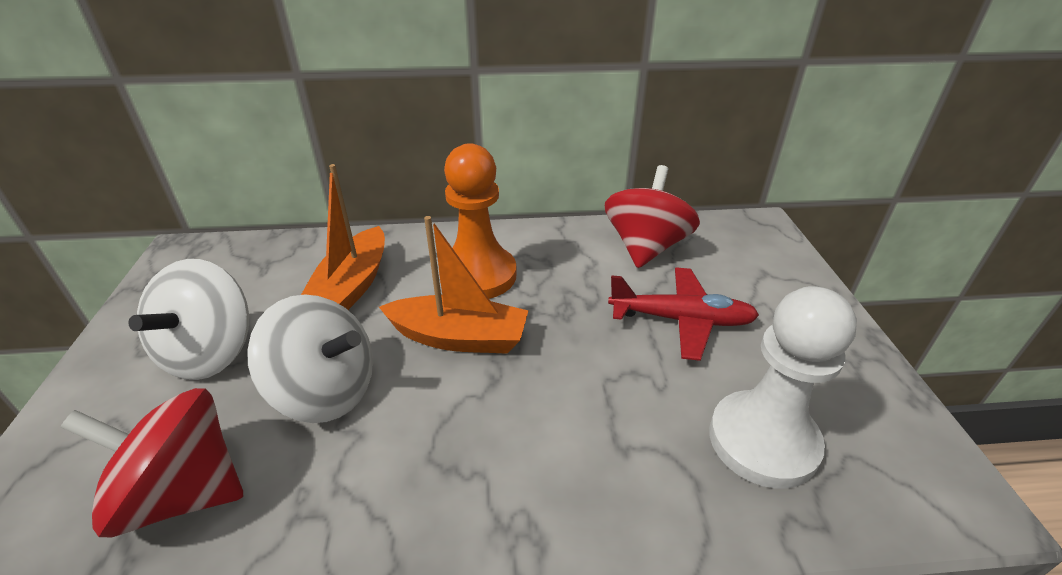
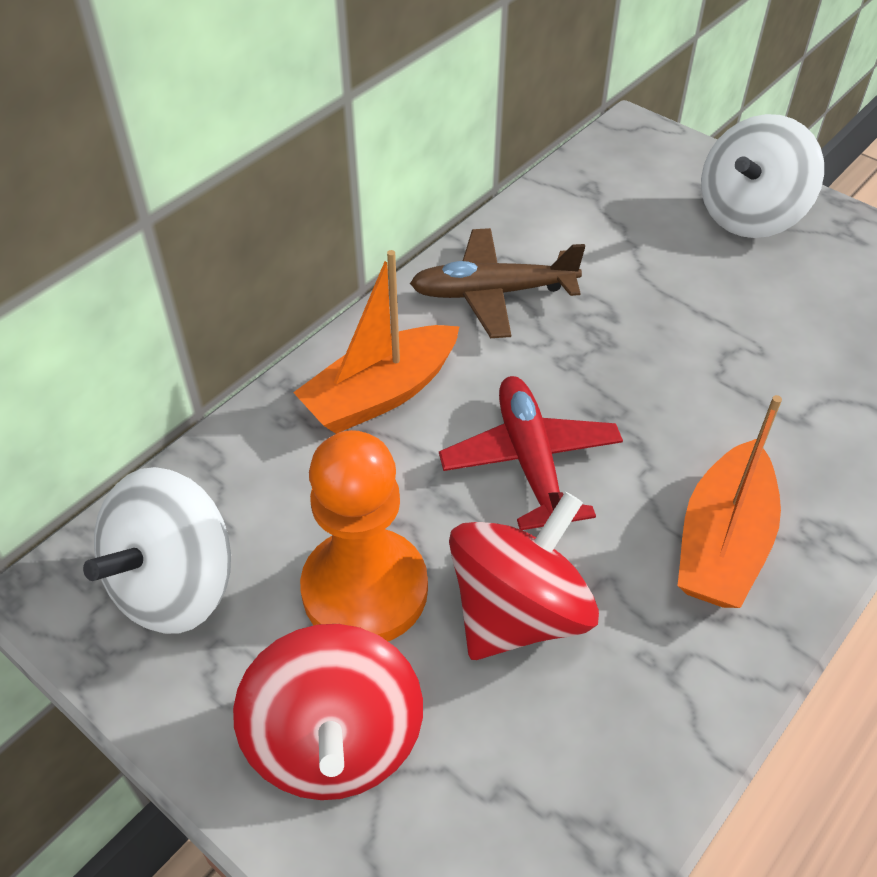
brown plane: none = 0 -> [410,228,585,338] = 1
white pawn: [709,286,857,489] = 1 -> none = 0

